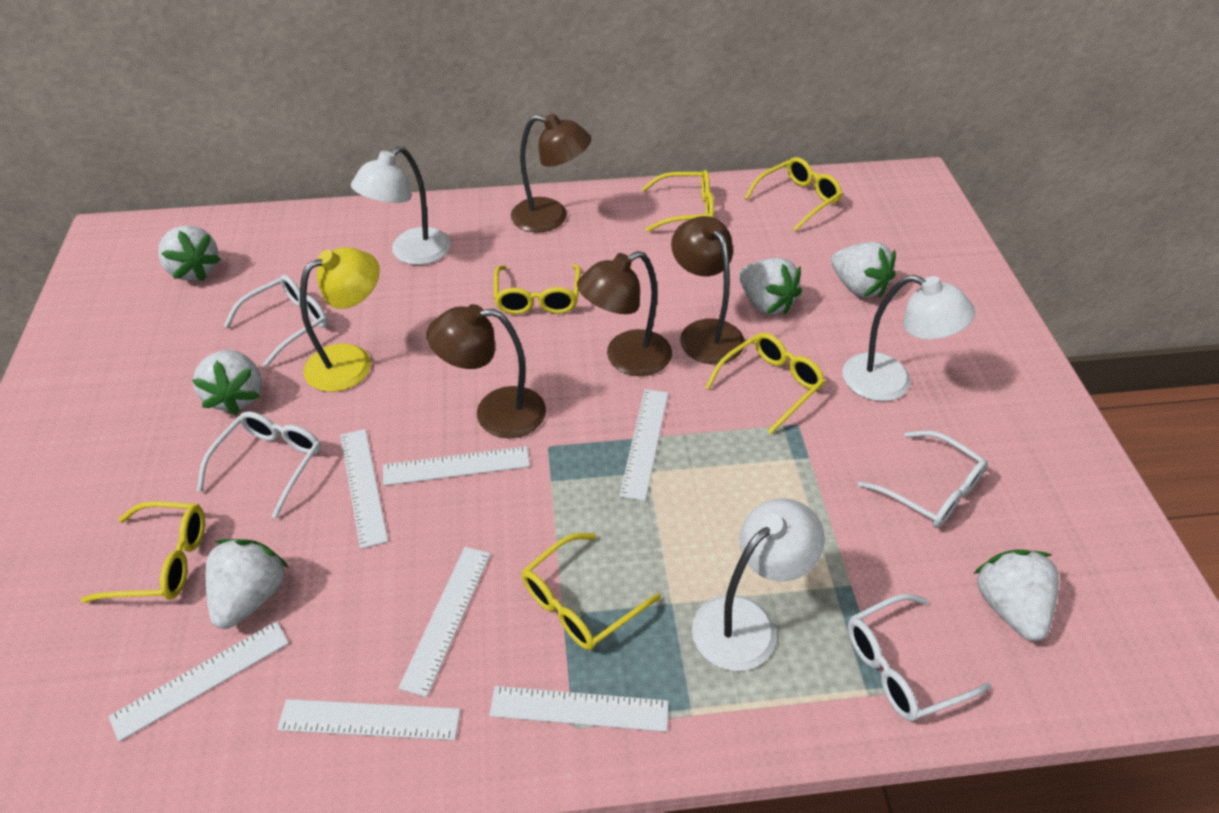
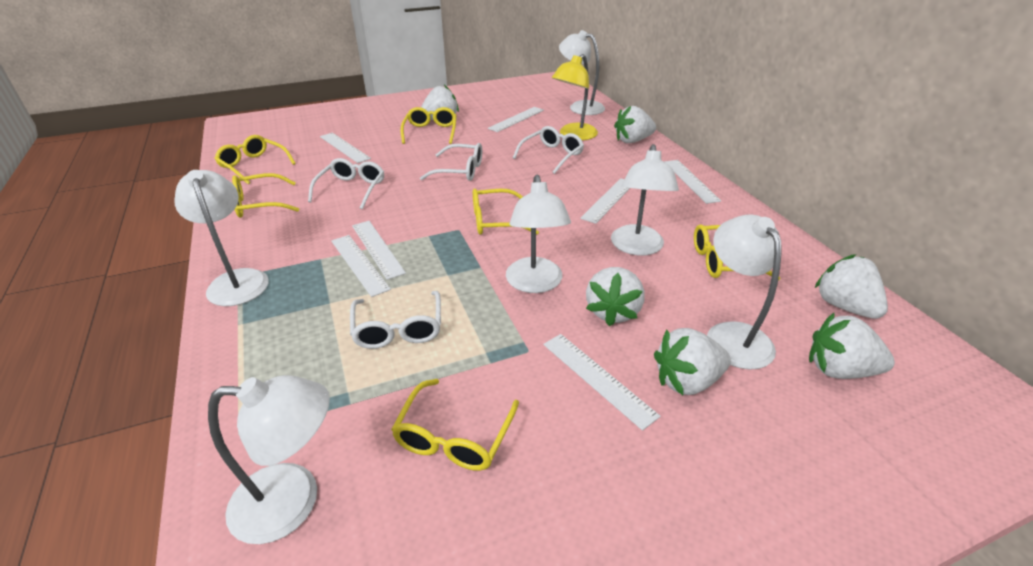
brown lamp: [427,304,546,438] [511,114,591,233] [577,251,672,376] [671,216,745,364] = 4 -> none = 0
white lamp: [351,146,451,265] [692,498,825,671] [842,275,975,401] = 3 -> [174,170,269,306] [208,375,330,544] [506,175,571,293] [559,30,605,115] [611,144,679,256] [707,215,782,370] = 6

